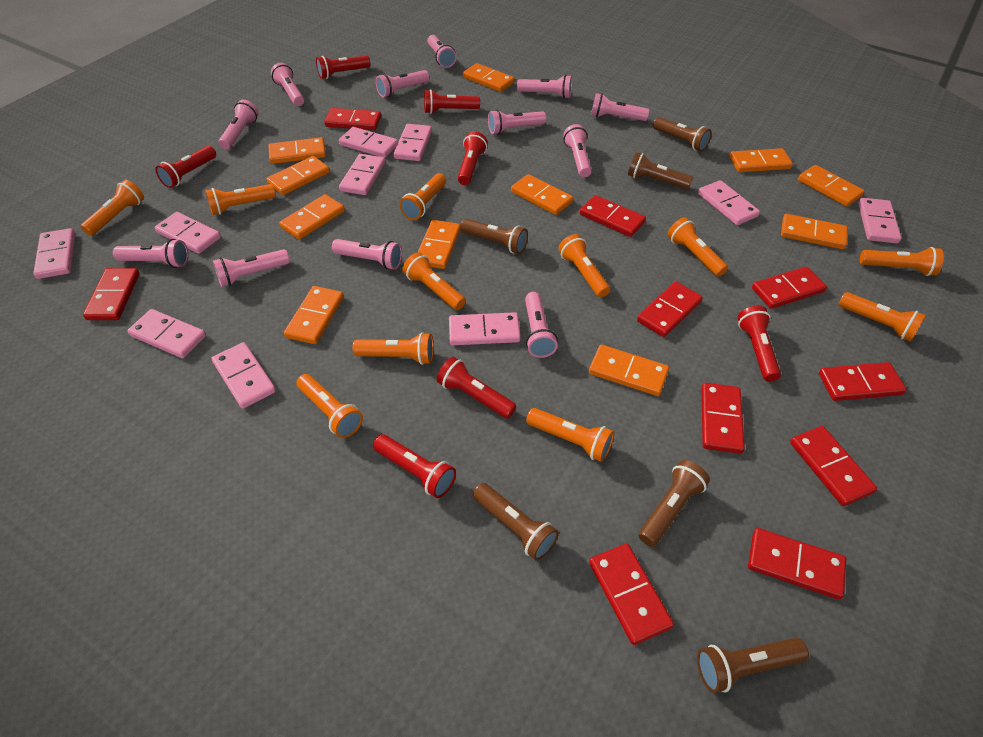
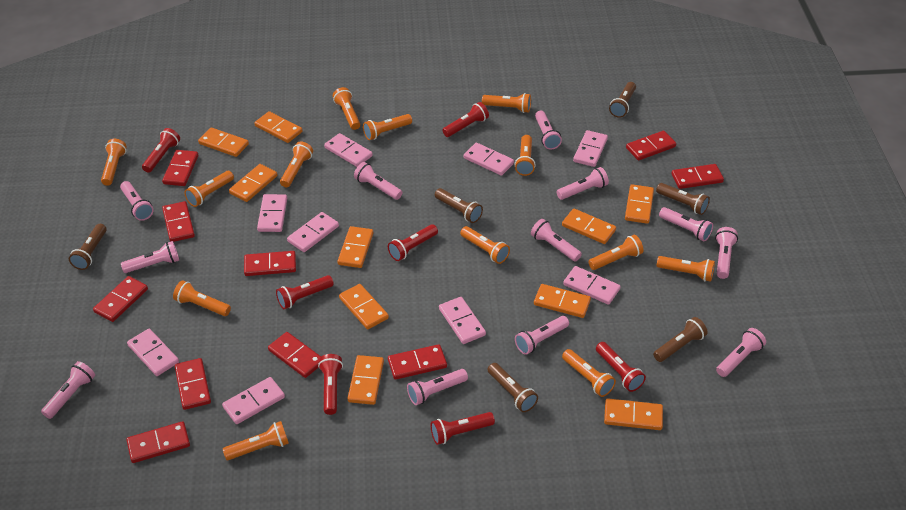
orange domino: [267,156,330,195] [269,137,326,164] [279,194,345,240] [284,286,344,344] [418,220,460,269] [463,63,515,92] [511,174,573,215] [589,345,669,396] [730,148,793,172] [781,214,848,249] [798,165,865,207] = 11 -> [198,127,249,157] [229,164,277,202] [255,111,302,143] [337,226,373,268] [339,284,389,330] [348,355,384,405] [534,284,591,318] [562,208,616,244] [604,398,663,430] [625,184,654,224] = 10
orange flashlight: [81,180,144,236] [205,184,276,215] [296,374,363,438] [353,332,434,365] [399,173,446,220] [403,252,466,310] [526,408,614,462] [558,234,610,297] [667,217,728,277] [838,292,926,342] [860,247,944,276] = 11 -> [101,139,127,186] [173,280,231,316] [184,171,234,207] [223,421,289,460] [280,142,313,188] [333,87,360,130] [363,114,412,140] [460,226,510,264] [482,93,531,113] [515,135,536,176] [562,349,616,397] [588,235,644,270] [657,256,715,282] = 13
pink domino: [33,228,75,279] [127,309,206,358] [154,212,221,254] [212,342,276,408] [339,127,398,158] [339,154,385,195] [394,124,432,161] [449,312,521,345] [698,180,760,225] [858,198,901,243] = 10 -> [127,329,179,376] [222,377,285,424] [257,194,287,232] [287,212,339,252] [324,133,373,167] [439,297,486,344] [464,143,514,176] [563,266,621,305] [573,130,608,167] = 9

